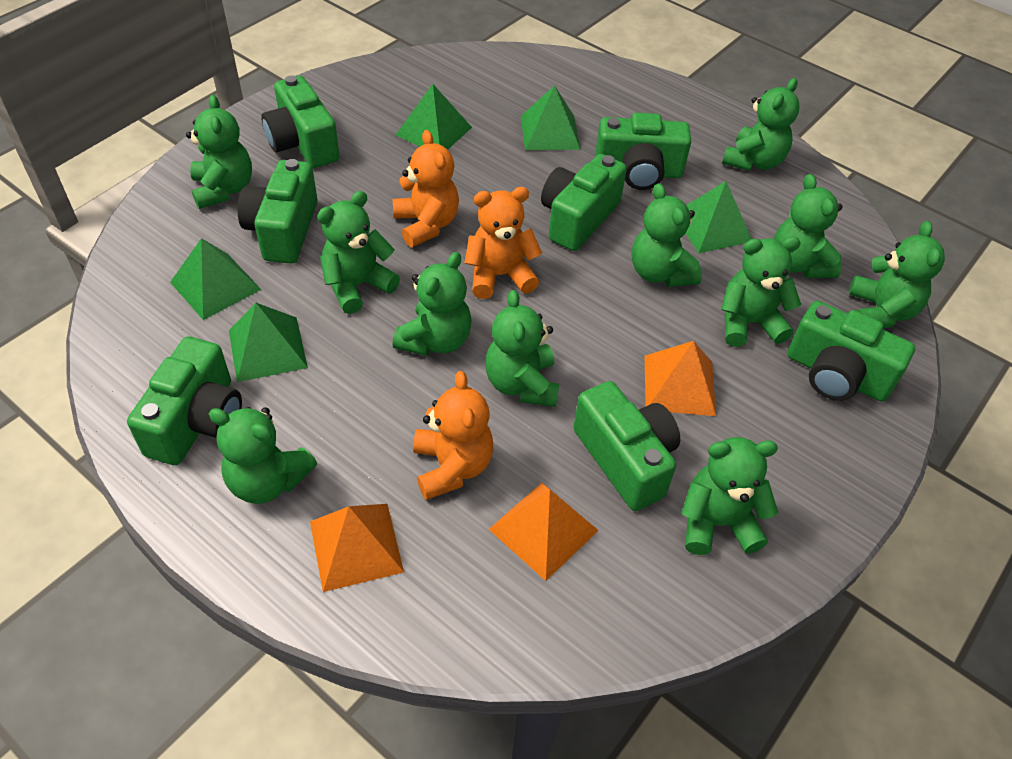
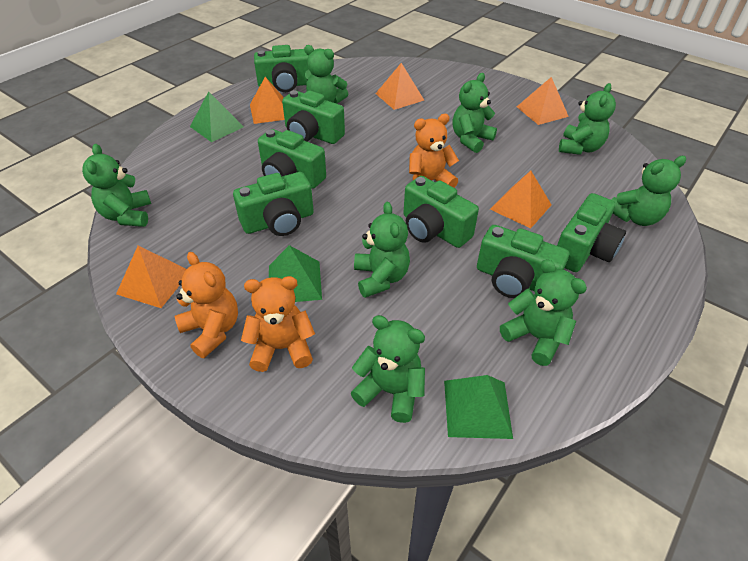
green pyramid: [170,238,261,320] [229,303,308,382] [396,84,472,150] [521,85,581,150] [686,181,752,253] = 5 -> [190,91,244,142] [269,245,322,302] [444,375,513,439] = 3
green teddy bear: [186,95,252,209] [208,407,317,504] [317,191,400,314] [393,252,472,356] [485,290,559,407] [632,183,702,287] [681,437,778,555] [721,236,801,347] [722,78,800,171] [774,174,843,278] [849,221,945,328] = 11 -> [82,144,151,227] [304,45,348,104] [351,315,425,423] [354,202,410,298] [453,73,497,153] [500,259,587,366] [559,83,616,155] [611,156,686,226] = 8
orange pyramid: [310,504,404,592] [489,483,599,581] [645,341,716,416] = 3 -> [116,246,186,308] [250,77,285,124] [375,63,424,110] [490,171,551,228] [517,77,569,125] = 5

